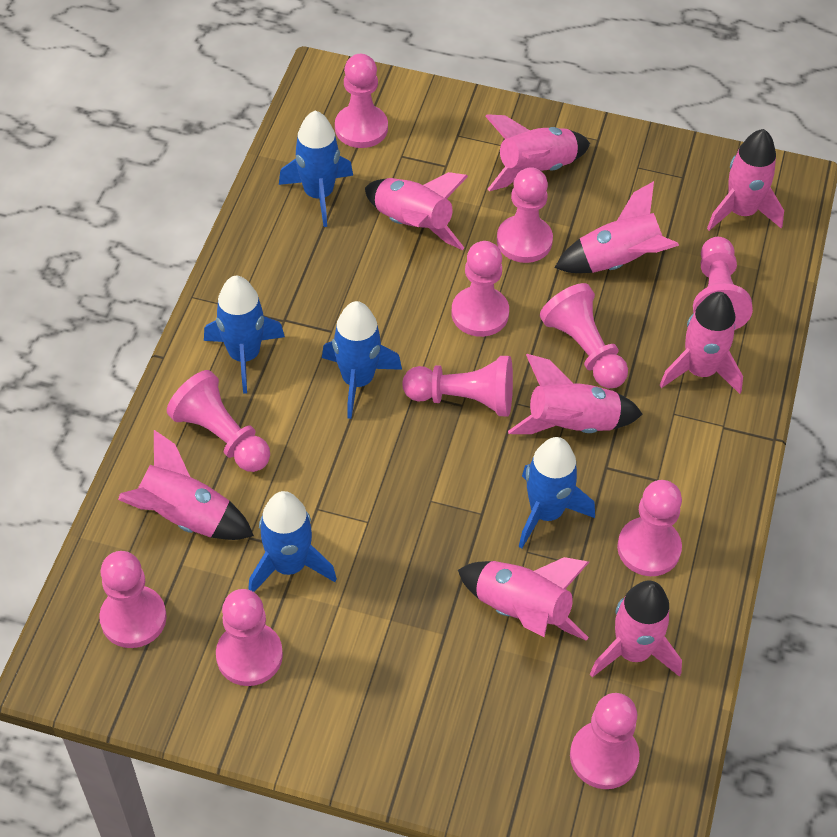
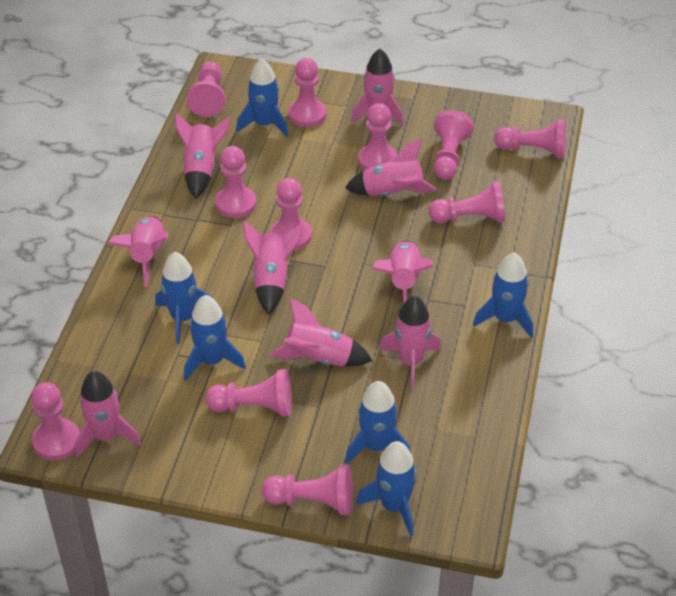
blue rocket: [204,276,285,394] [248,491,337,592] [279,110,353,227] [322,301,402,419] [519,437,595,548] = 5 -> [155,252,212,344] [184,295,246,381] [236,58,289,137] [345,381,411,464] [356,441,417,536] [473,252,533,338] = 6

